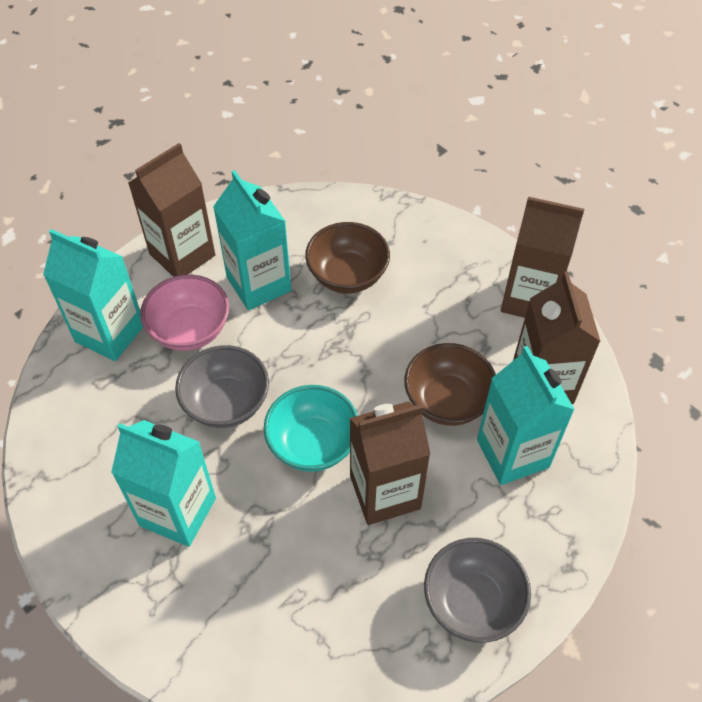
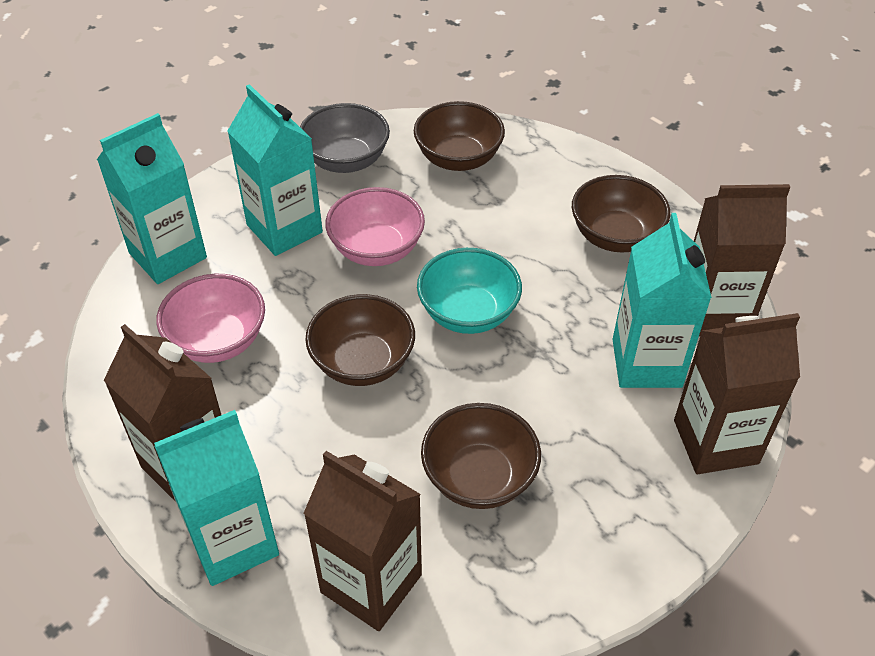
brown bowl: [305,222,390,293] [404,343,496,426] = 2 -> [305,294,415,386] [414,101,505,171] [421,403,541,509] [572,175,670,252] = 4
grey bowl: [175,345,269,428] [424,538,531,643] = 2 -> [300,103,390,173] = 1
pink bowl: [140,275,229,351] = 1 -> [156,274,265,363] [325,187,425,266] = 2

